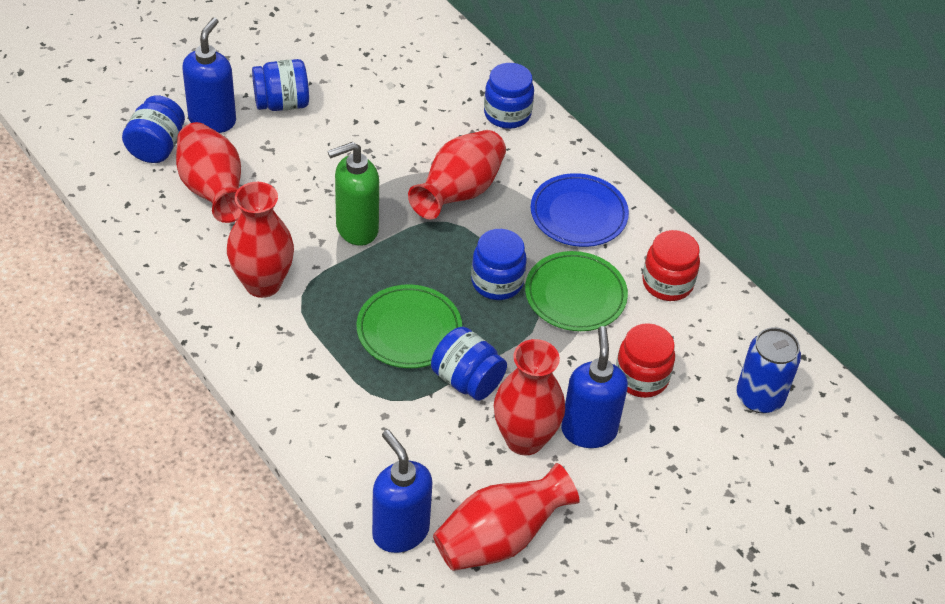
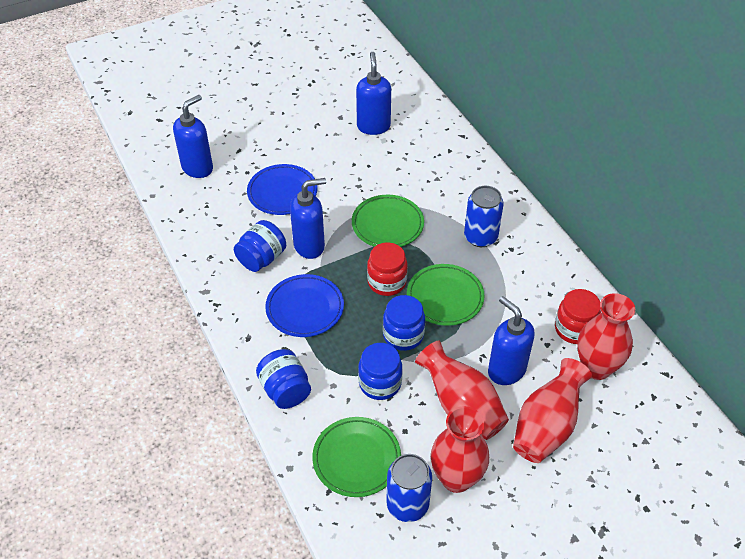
blue can: [737,327,801,413] = 1 -> [386,454,432,522] [464,186,504,247] = 2
blue jar: [122,95,185,163] [252,59,309,111] [431,327,507,401] [471,229,527,300] [484,63,534,129] = 5 -> [234,220,286,272] [256,349,311,409] [358,343,402,400] [383,295,425,351] = 4
blue plate: [530,173,629,247] = 1 -> [247,164,317,215] [265,274,344,337] = 2
blue soap dispenser: [182,18,236,133] [372,430,433,553] [561,326,628,448] = 3 -> [173,95,213,178] [290,178,326,259] [356,52,391,135] [488,296,535,385] = 4
green plate: [357,285,462,368] [525,251,628,331] = 2 -> [312,417,401,497] [352,195,424,247] [407,264,485,326] = 3
green soap dispenser: [327,142,379,246] = 1 -> none = 0
red vase: [176,122,242,223] [227,182,294,298] [408,130,506,219] [433,463,580,571] [494,339,565,455] = 5 -> [415,340,509,440] [431,406,489,493] [513,358,592,463] [577,293,635,380] = 4

